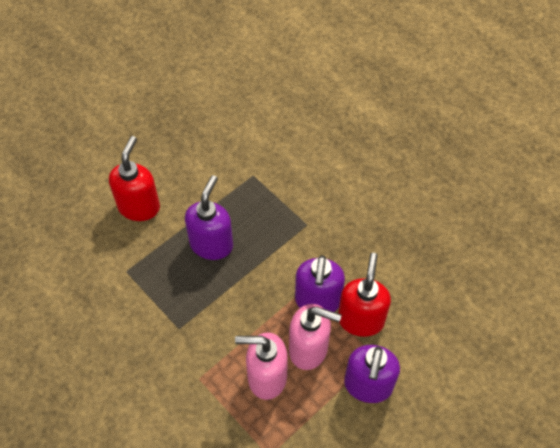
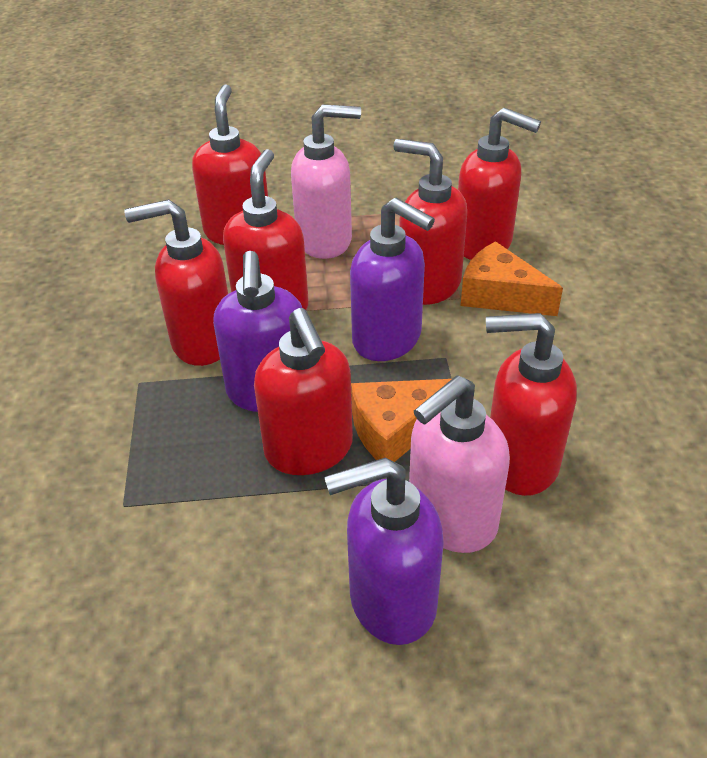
orange cheese: none = 0 -> [351,379,451,462] [461,241,563,316] = 2
red soap dispenser: [109,136,160,221] [338,253,391,337] = 2 -> [124,199,228,366] [192,84,268,245] [223,149,309,310] [254,308,353,475] [393,139,467,305] [458,108,541,260] [486,313,577,496] = 7

